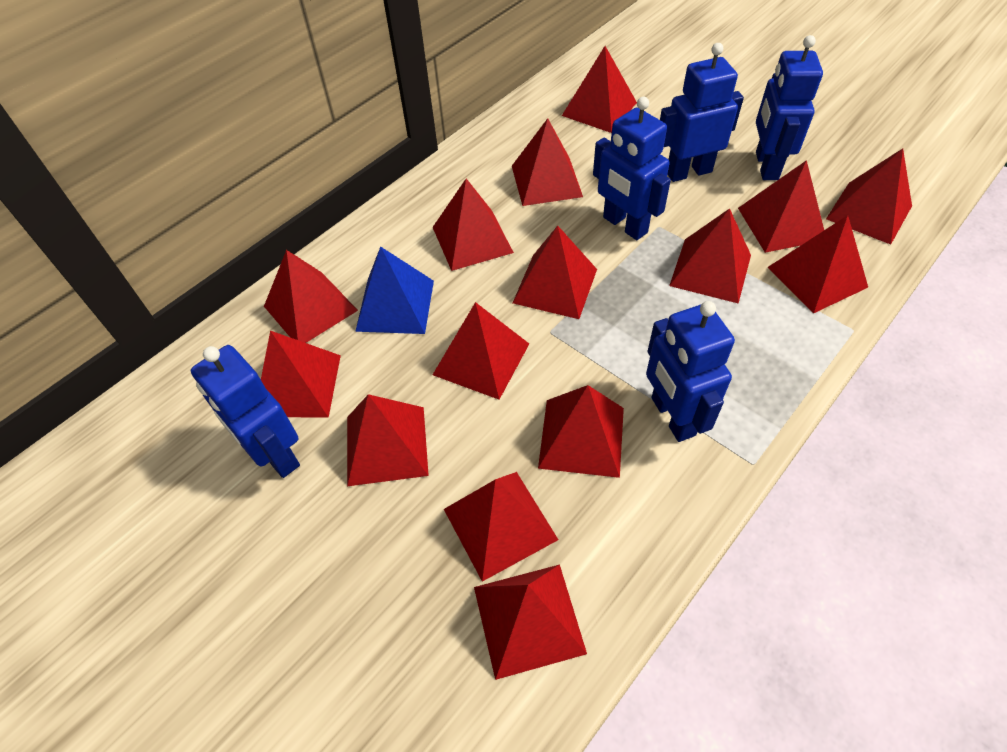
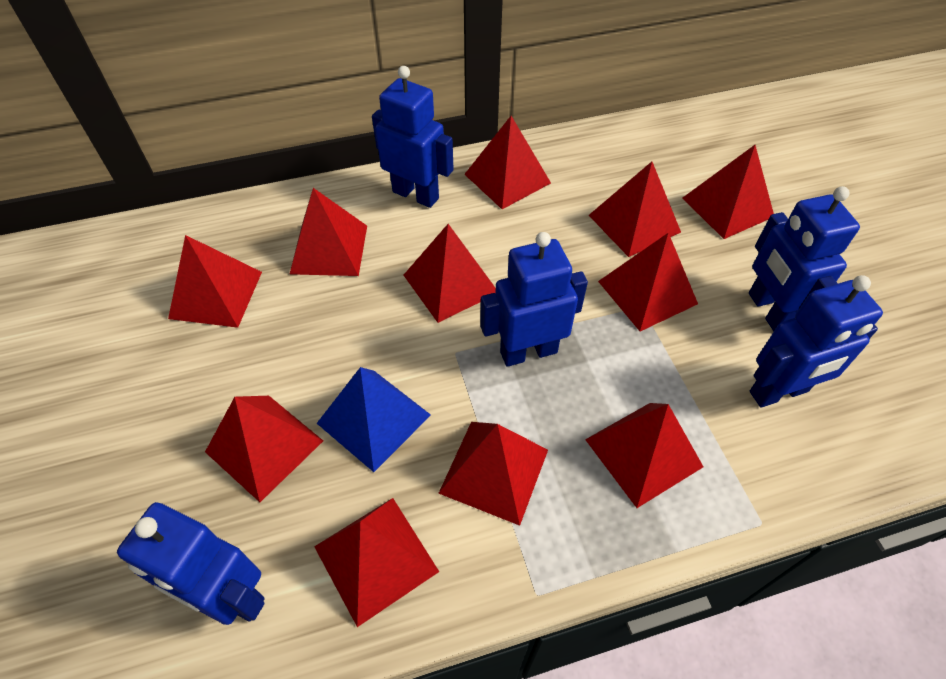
red pyramid: [261,331,341,418] [264,250,358,343] [347,394,429,486] [433,178,514,271] [433,302,529,400] [444,472,558,582] [474,565,587,680] [512,118,583,206] [513,226,597,319] [538,385,624,478] [562,46,637,133] [669,208,751,304] [738,160,824,253] [767,215,868,313] [826,148,912,245] = 15 -> [168,235,262,328] [205,396,323,502] [290,188,367,276] [314,498,439,627] [404,224,496,323] [439,422,548,526] [464,116,551,209] [585,403,703,508] [589,162,681,257] [598,233,698,331] [682,145,774,239] = 11

